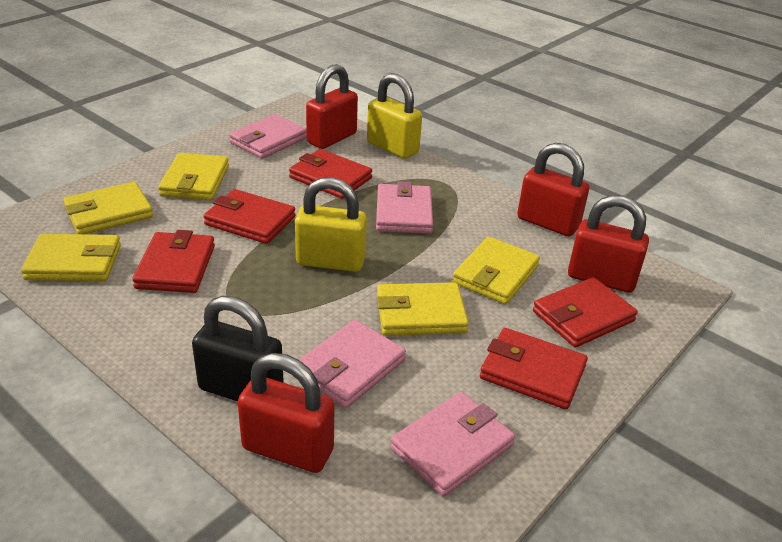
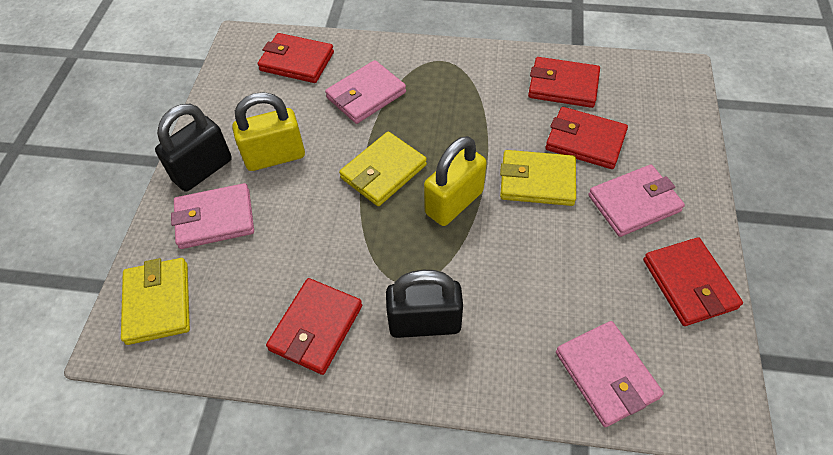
black padlock: [192,296,284,401] = 1 -> [155,104,232,191] [386,270,463,338] = 2
red padlock: [238,353,334,473] [306,64,358,149] [517,143,589,237] [568,195,649,293] = 4 -> none = 0
yellow wallet: [21,234,121,281] [63,182,153,234] [158,153,229,200] [377,282,469,336] [452,237,540,304] = 5 -> [121,258,190,345] [339,131,427,206] [500,150,576,206] = 3

